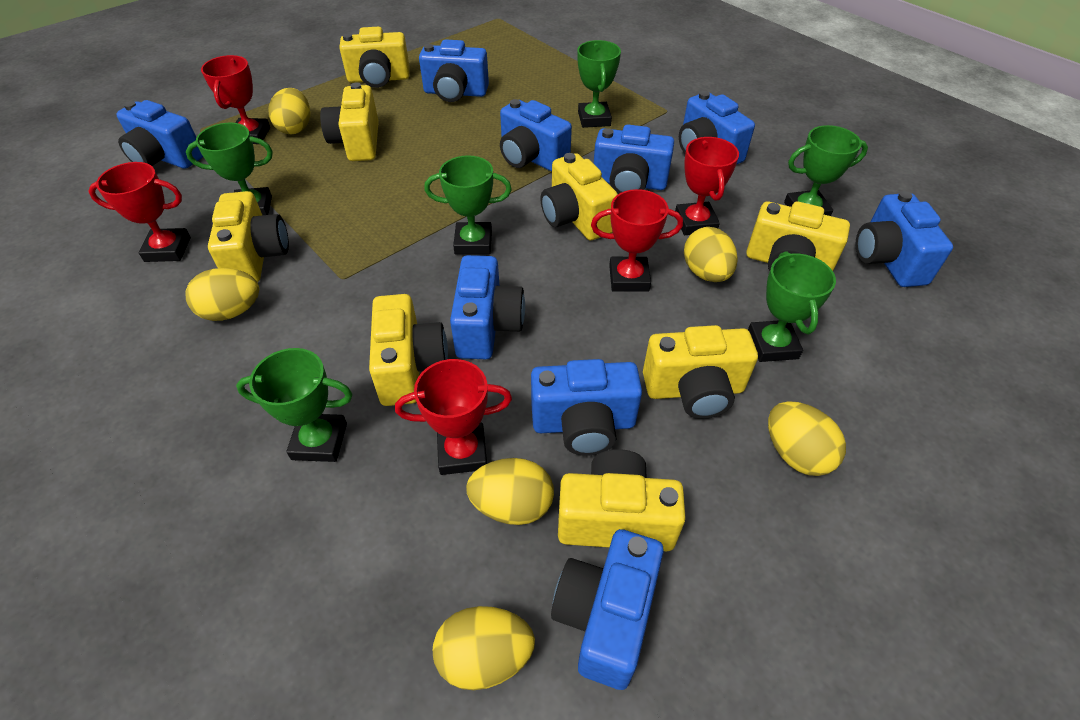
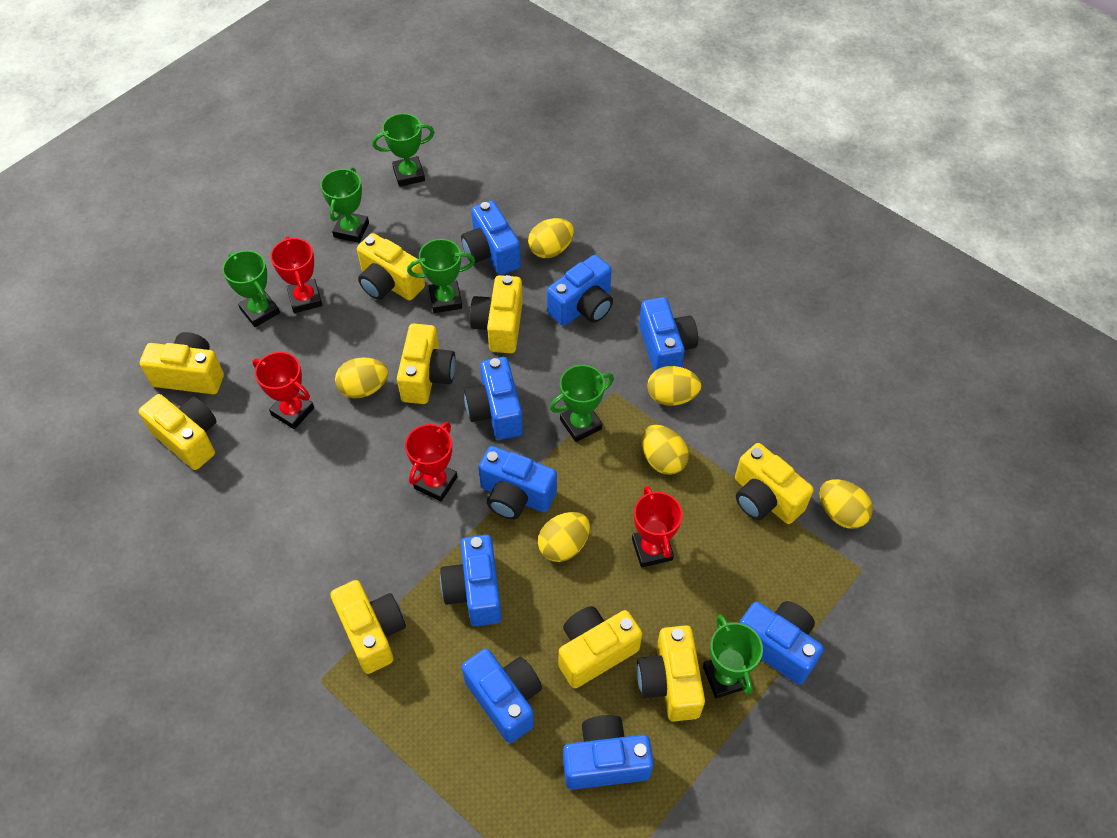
red trophy: [88,162,191,262] [201,55,270,144] [395,359,512,475] [591,189,683,292] [675,137,739,235] = 5 -> [252,352,314,429] [270,236,322,313] [405,422,457,502] [632,486,683,568] = 4
yellow camera: [208,191,289,282] [320,83,379,161] [339,27,410,88] [369,294,448,406] [540,153,618,240] [558,449,686,551] [643,325,758,419] [746,202,850,271] = 8 -> [139,394,217,470] [140,332,224,394] [330,580,406,674] [357,233,425,300] [397,323,455,404] [470,275,523,353] [559,606,642,688] [637,625,705,722] [735,443,814,524] = 9

